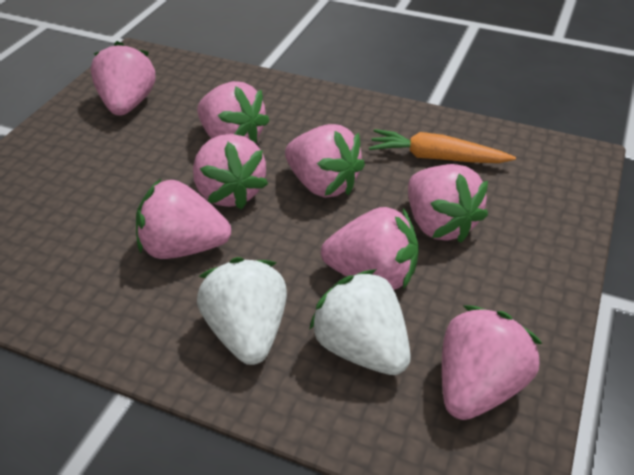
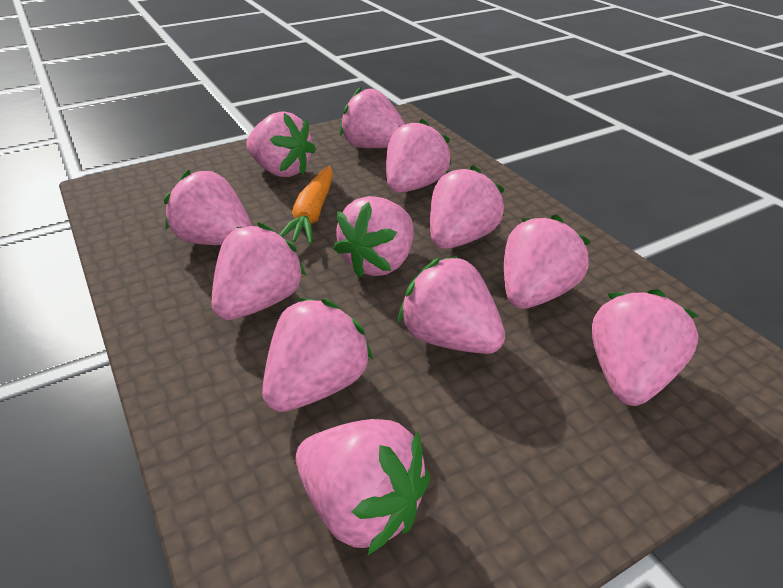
pink strawberry: [91,41,156,116] [136,179,231,259] [193,134,268,209] [197,81,270,144] [285,124,365,198] [321,207,419,290] [408,164,488,243] [442,305,542,420] = 8 -> [164,170,252,245] [212,222,306,320] [246,111,316,177] [262,298,373,412] [296,419,430,555] [333,196,414,278] [340,87,405,148] [386,119,451,193] [398,256,505,354] [430,165,504,249] [504,214,591,309] [592,289,699,406] = 12
white strawberry: [197,257,287,365] [309,269,411,375] = 2 -> none = 0

